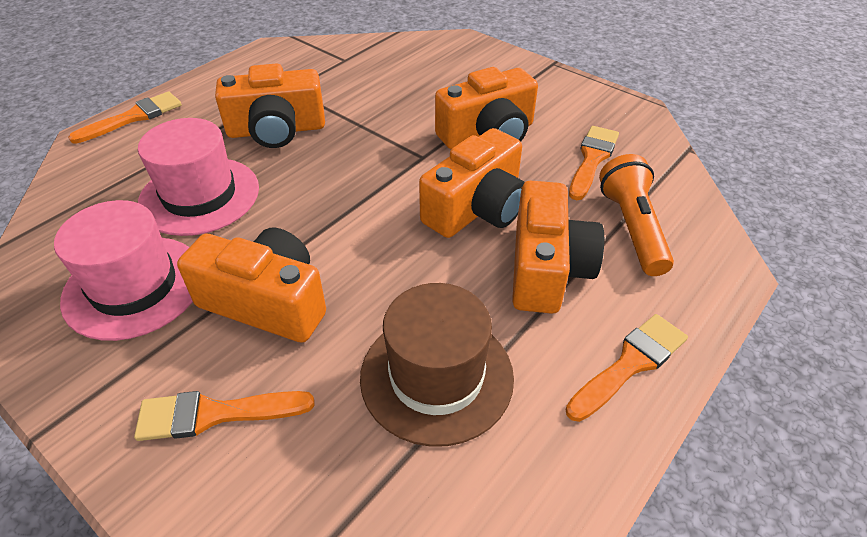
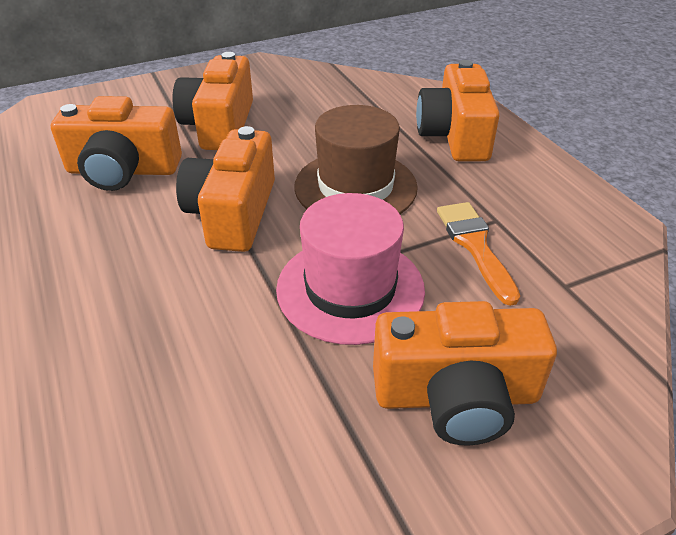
orange brush: [68,91,182,144] [134,391,314,441] [565,314,688,422] [569,126,619,200] = 4 -> [437,202,520,306] = 1
orange flashlight: [599,154,674,276] = 1 -> none = 0
pink hat: [54,200,193,341] [138,118,259,236] = 2 -> [276,193,425,345] = 1

